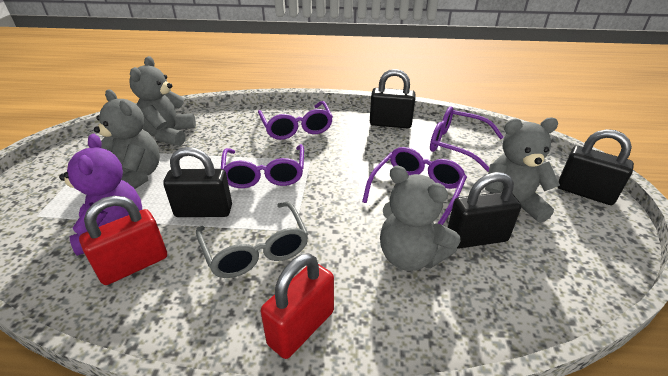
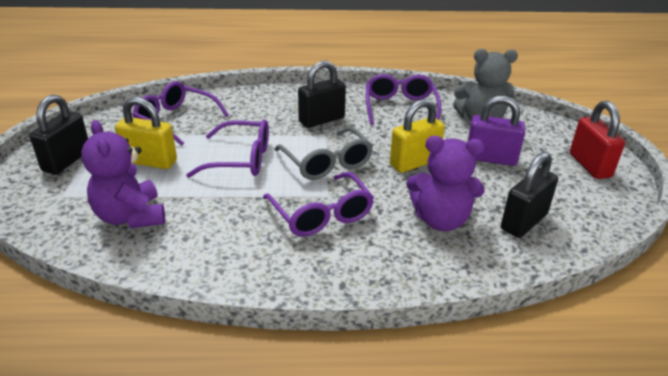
black padlock: [163,147,232,217] [370,69,416,128] [447,172,521,249] [558,129,634,205] = 4 -> [29,94,88,174] [298,61,346,128] [501,152,558,238] = 3
grey teddy bear: [94,90,160,189] [129,56,196,146] [380,166,460,271] [485,118,560,223] = 4 -> [454,49,518,122] = 1
purple padlock: none = 0 -> [468,96,525,166] = 1
purple teddy bear: [59,134,142,256] = 1 -> [81,120,165,228] [406,136,485,231] = 2
red padlock: [79,196,167,285] [261,253,334,359] = 2 -> [570,101,625,179] = 1
yellow padlock: none = 0 -> [115,97,177,169] [390,99,445,173] = 2

